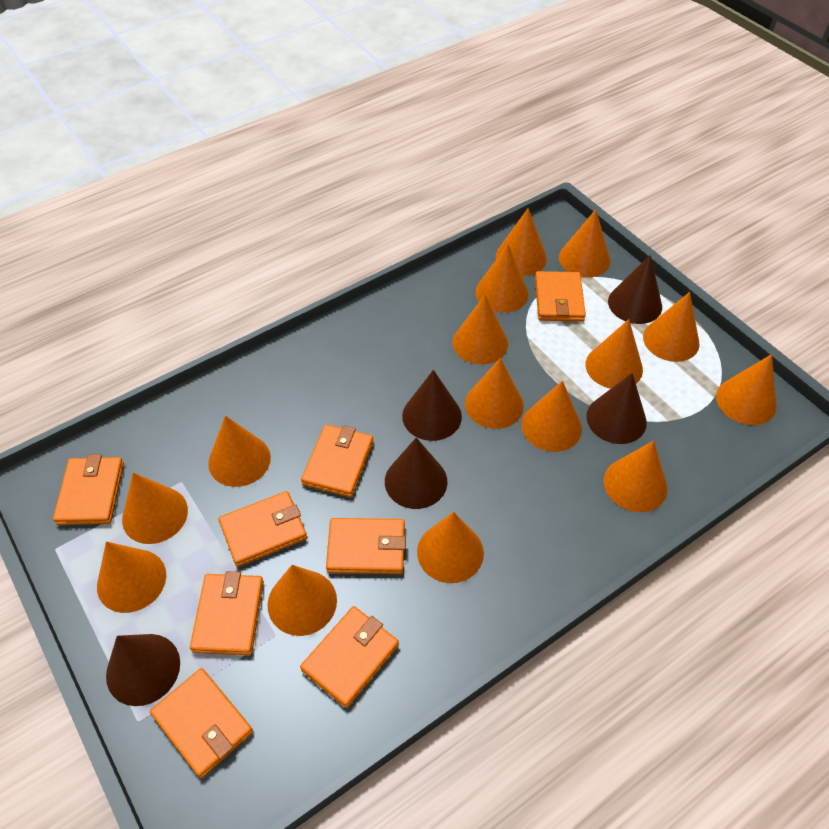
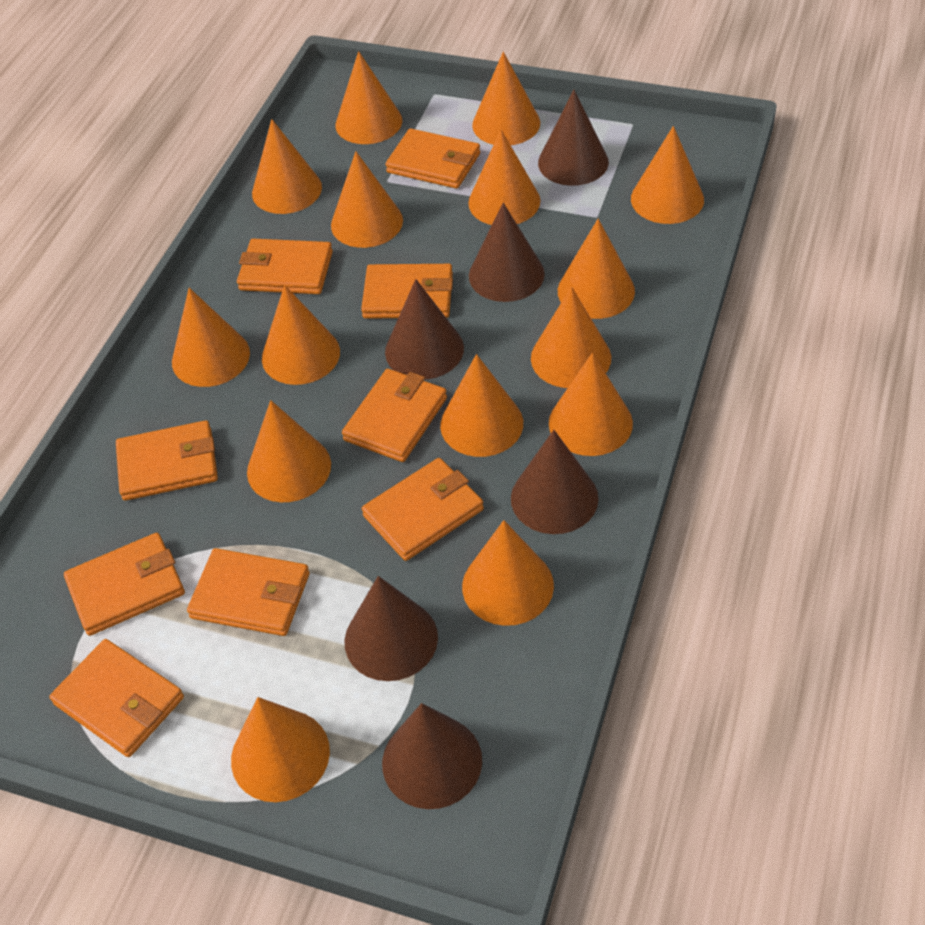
brown cone: [106,634,180,706] [385,438,447,509] [402,370,462,441] [586,373,647,444] [608,255,662,324] = 5 -> [345,576,438,681] [382,703,482,809] [385,279,464,379] [469,203,545,302] [511,430,599,534] [538,90,609,186] = 6
orange wallet: [53,454,124,525] [150,668,253,778] [190,571,264,655] [218,491,307,567] [300,606,399,708] [301,424,374,497] [326,518,406,574] [535,271,586,321] = 8 -> [49,639,184,757] [64,533,185,636] [116,420,218,501] [187,548,310,636] [237,239,333,294] [342,369,447,462] [361,264,453,319] [362,458,484,561] [386,129,480,189] = 9

